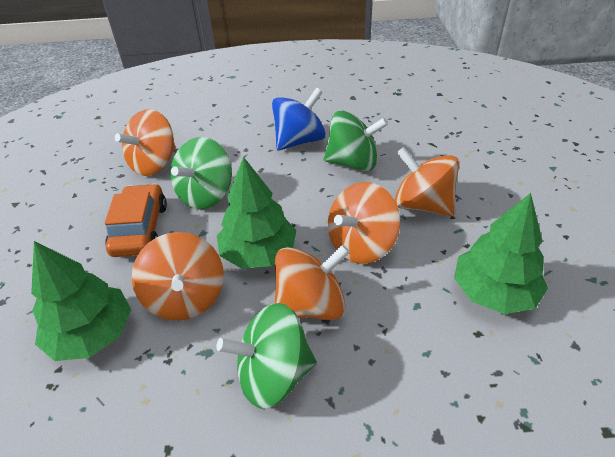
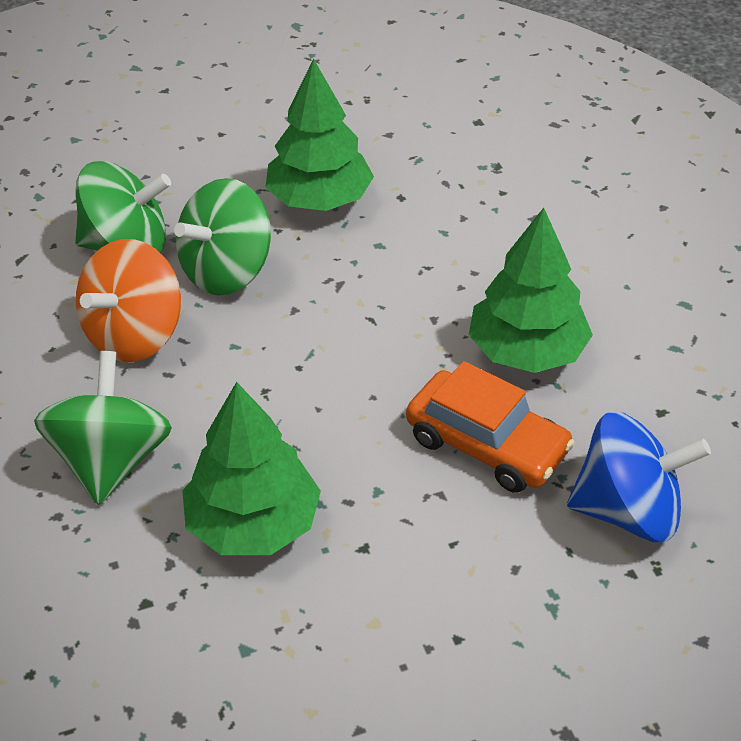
orange spinning top: [115,109,176,176] [132,232,224,320] [275,244,350,320] [328,182,400,264] [395,147,459,216] = 5 -> [76,239,181,362] = 1

